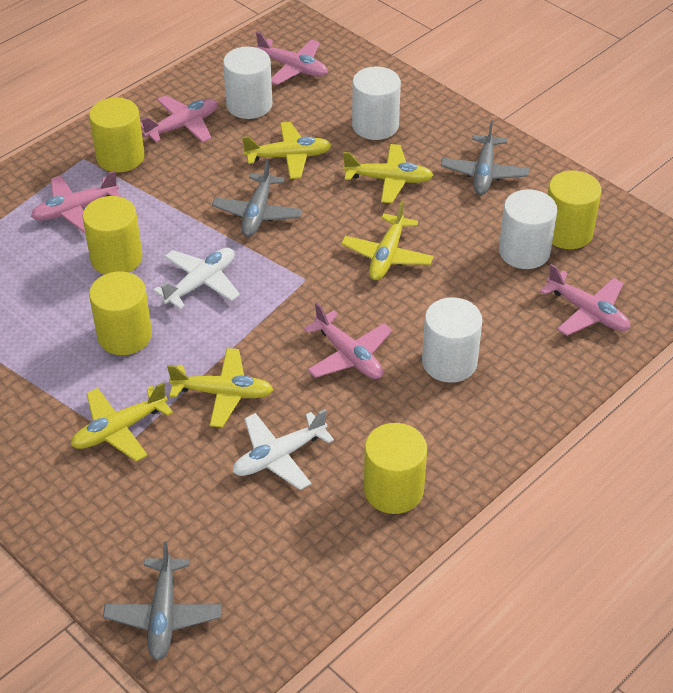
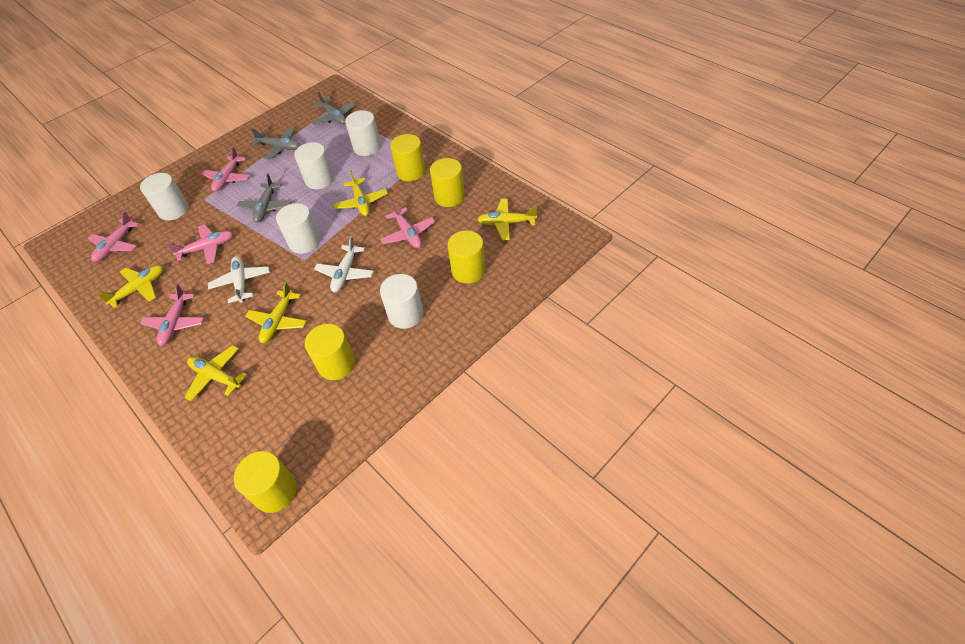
white cylinder: [223,47,272,119] [352,67,401,140] [422,297,483,383] [499,189,557,269] = 4 -> [140,173,189,220] [276,203,320,254] [294,142,334,189] [345,110,381,156] [380,274,424,329] = 5

